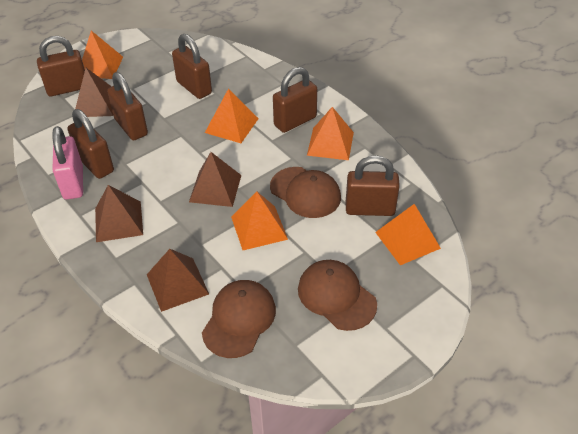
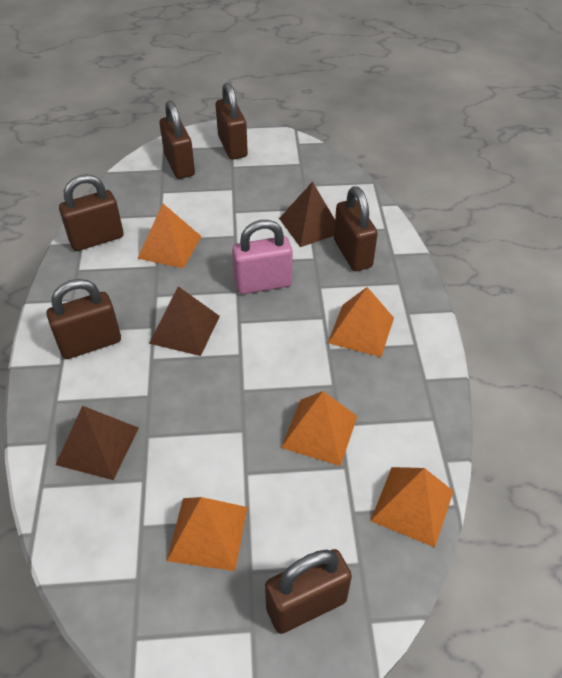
brown cap: [202,280,276,358] [270,167,341,218] [298,260,377,331] = 3 -> none = 0
brown pyramid: [75,68,113,117] [95,185,143,242] [147,249,209,312] [189,152,241,207] = 4 -> [55,406,139,480] [149,286,220,356] [279,181,335,247] = 3

